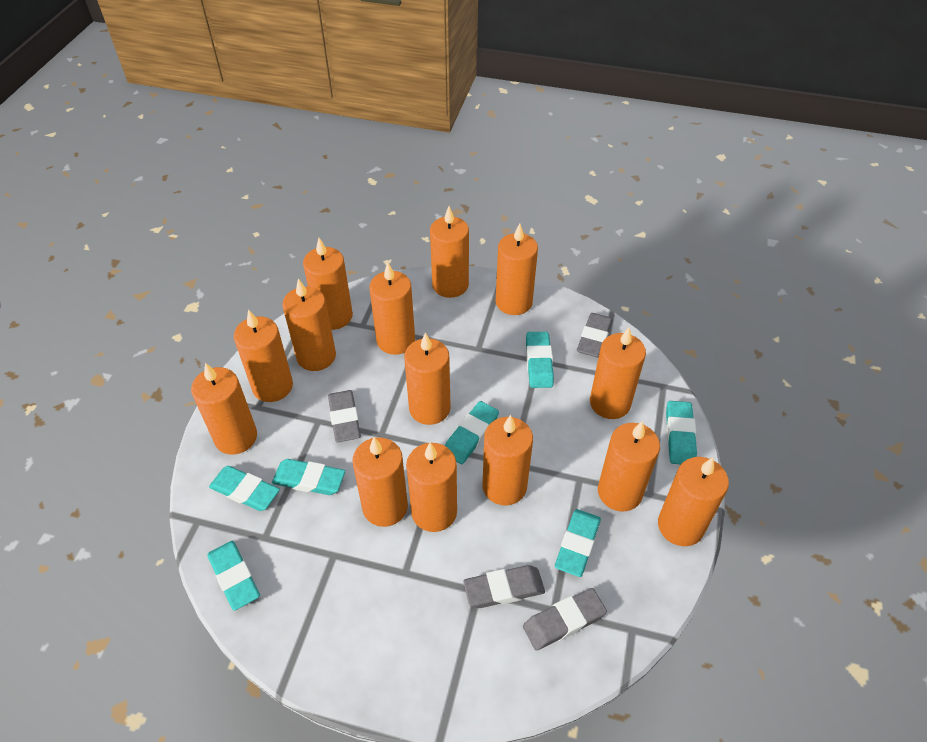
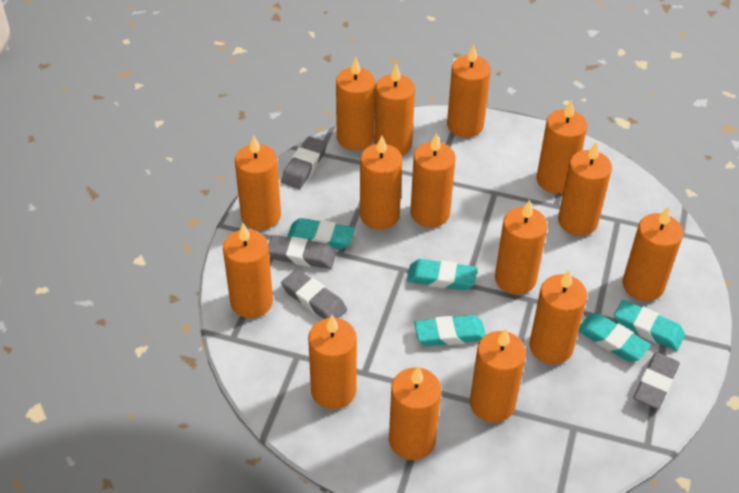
orange candle: [191,363,257,455] [234,309,293,402] [282,278,336,371] [303,238,353,330] [352,437,408,527] [369,263,415,355] [404,332,451,425] [406,443,457,532] [430,206,469,298] [482,415,533,506] [496,223,538,315] [590,327,646,419] [598,421,660,512] [658,457,729,546] = 14 -> [223,224,273,318] [235,135,281,230] [308,315,357,409] [336,57,375,150] [360,136,402,230] [374,64,415,156] [389,367,441,460] [410,133,456,228] [447,44,491,137] [470,328,526,422] [495,200,548,295] [530,270,587,364] [536,100,587,194] [558,142,612,236] [622,207,683,301] = 15
turquoise eraser: [207,541,260,611] [209,466,280,511] [272,459,345,495] [445,401,499,464] [526,332,554,388] [555,509,601,577] [666,401,697,464] = 7 -> [287,218,355,249] [407,259,477,290] [414,315,486,346] [578,313,651,362] [614,300,685,351] = 5

